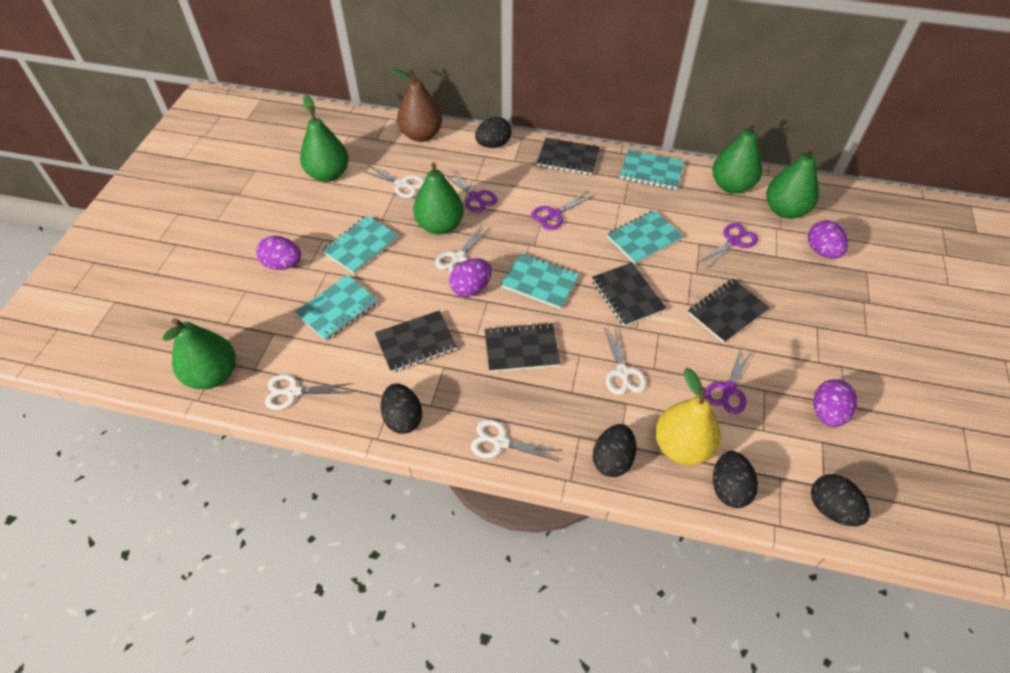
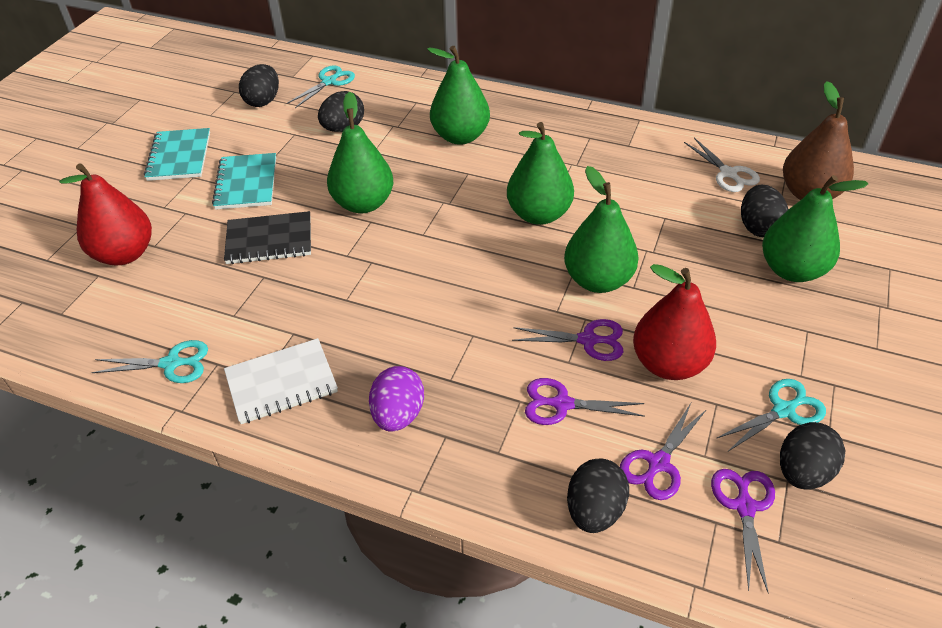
black notebook: [375,311,457,373] [485,322,560,372] [537,138,600,175] [592,263,667,327] [688,279,770,343] = 5 -> [224,211,311,264] = 1
purple egg: [256,236,301,270] [449,258,492,297] [808,220,848,259] [813,379,857,427] = 4 -> [369,366,424,432] = 1
red pear: none = 0 -> [59,163,152,266] [633,264,716,380] = 2
turquoise notebook: [295,275,378,341] [322,215,399,274] [501,253,579,309] [607,210,683,264] [620,150,684,190] = 5 -> [144,128,210,181] [212,153,276,210] = 2
turquoise scissors: none = 0 -> [91,340,208,383] [287,65,355,108] [717,379,826,451] = 3
white notebook: none = 0 -> [224,338,338,424] = 1
white scissors: [265,374,353,410] [363,165,424,198] [435,224,489,273] [471,419,561,461] [604,326,647,395] = 5 -> [684,138,760,192] = 1
yellow pear: [655,368,721,465] = 1 -> none = 0

